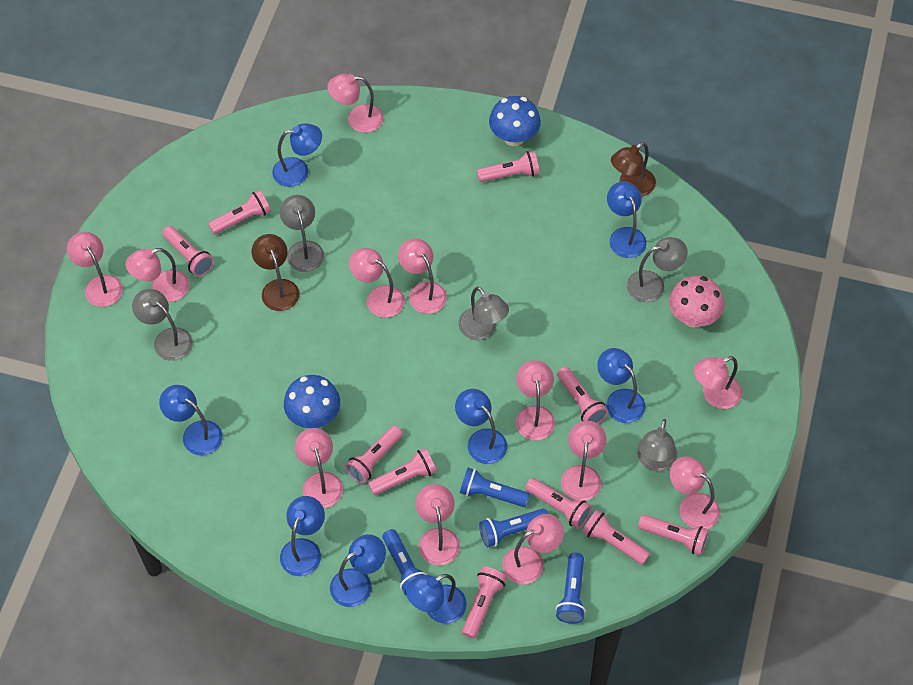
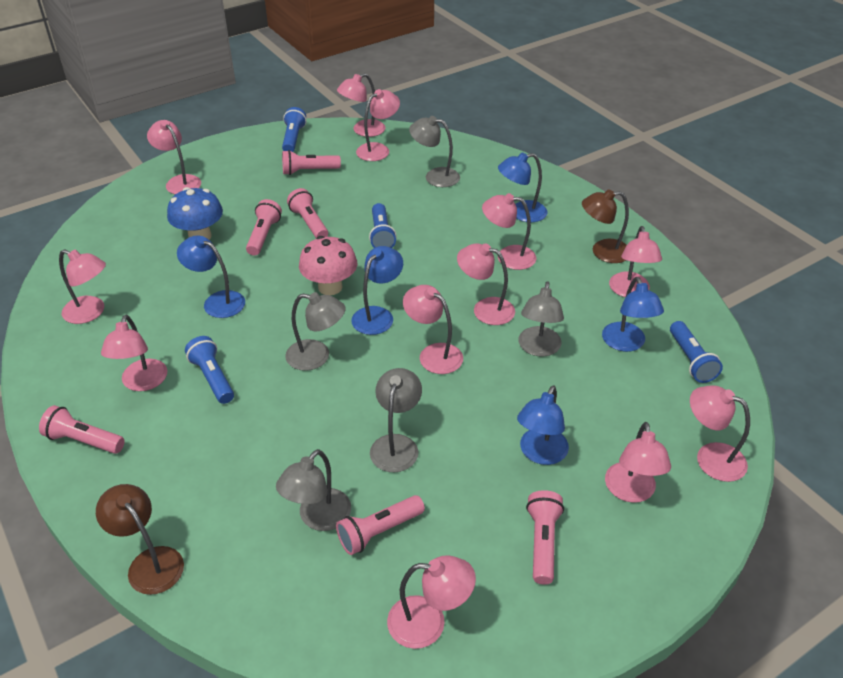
blue lamp: [159,385,223,456] [272,123,322,187] [280,496,325,576] [330,534,386,607] [406,574,467,624] [455,389,507,464] [597,348,646,423] [607,181,647,258] = 8 -> [177,235,245,318] [351,246,403,335] [498,153,547,222] [517,385,569,465] [602,277,664,352] = 5
blue mushroom: [284,375,340,428] [489,96,541,146] = 2 -> [167,187,223,239] = 1
pink flashlight: [162,226,214,277] [208,190,271,235] [345,426,403,484] [368,448,437,495] [462,567,507,639] [477,151,540,182] [525,478,592,529] [557,367,608,424] [582,510,650,565] [638,515,709,556] = 10 -> [39,405,125,454] [246,199,282,256] [282,150,341,175] [287,188,328,238] [336,495,425,555] [526,490,564,585] = 6

